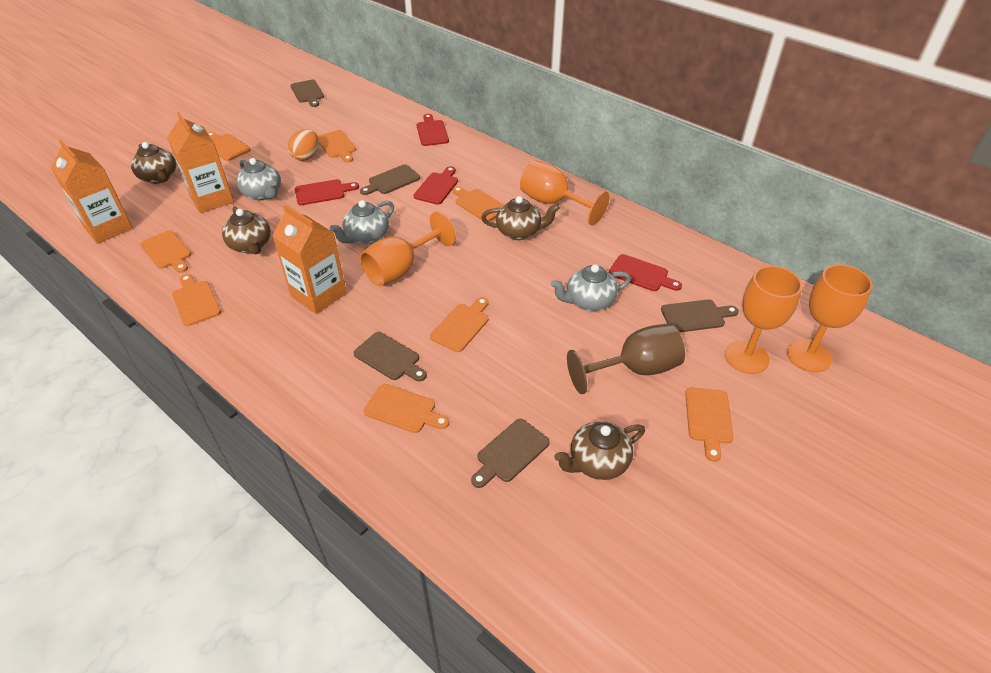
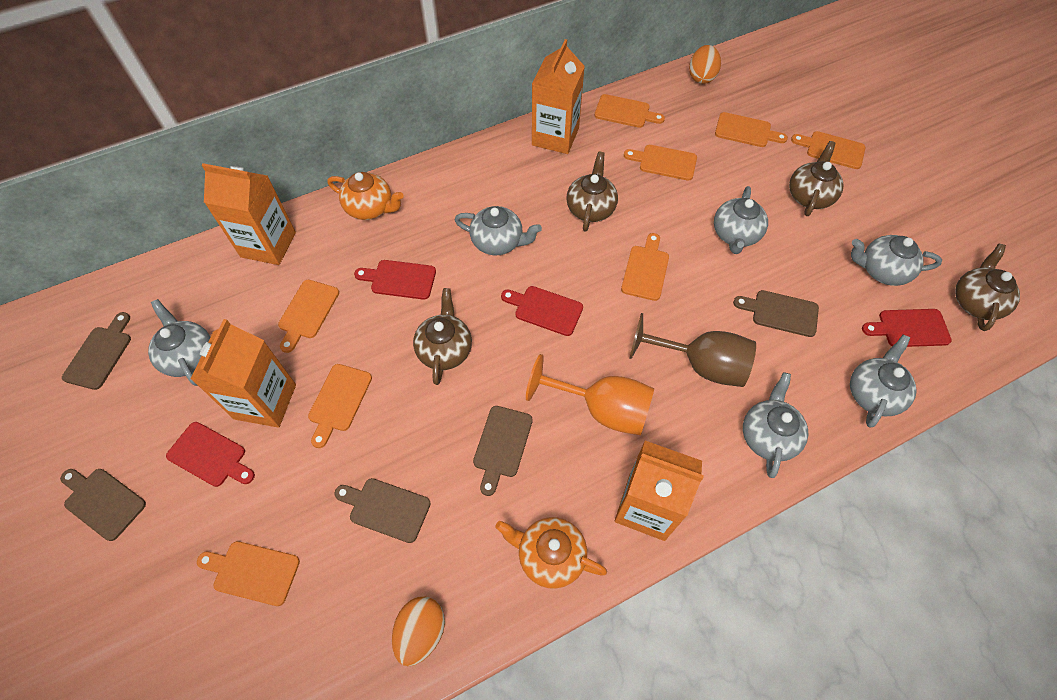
grey teapot: [236,158,281,200] [330,200,394,244] [551,264,631,311] = 3 -> [148,299,210,386] [454,206,542,256] [714,186,768,254] [743,372,808,478] [850,335,917,428] [851,235,942,286] = 6
orange carton: [51,140,133,244] [167,112,234,213] [272,204,347,314] = 3 -> [191,319,296,428] [202,163,296,265] [532,39,585,154] [615,441,704,541] = 4
orange egg: [288,129,319,161] = 1 -> [392,597,445,667] [689,45,721,84] = 2
orange goblet: [360,212,456,286] [520,160,609,226] [725,266,802,374] [787,264,873,372] = 4 -> [526,354,654,435] = 1
orange teapot: none = 0 -> [327,172,404,220] [495,517,607,589] = 2

